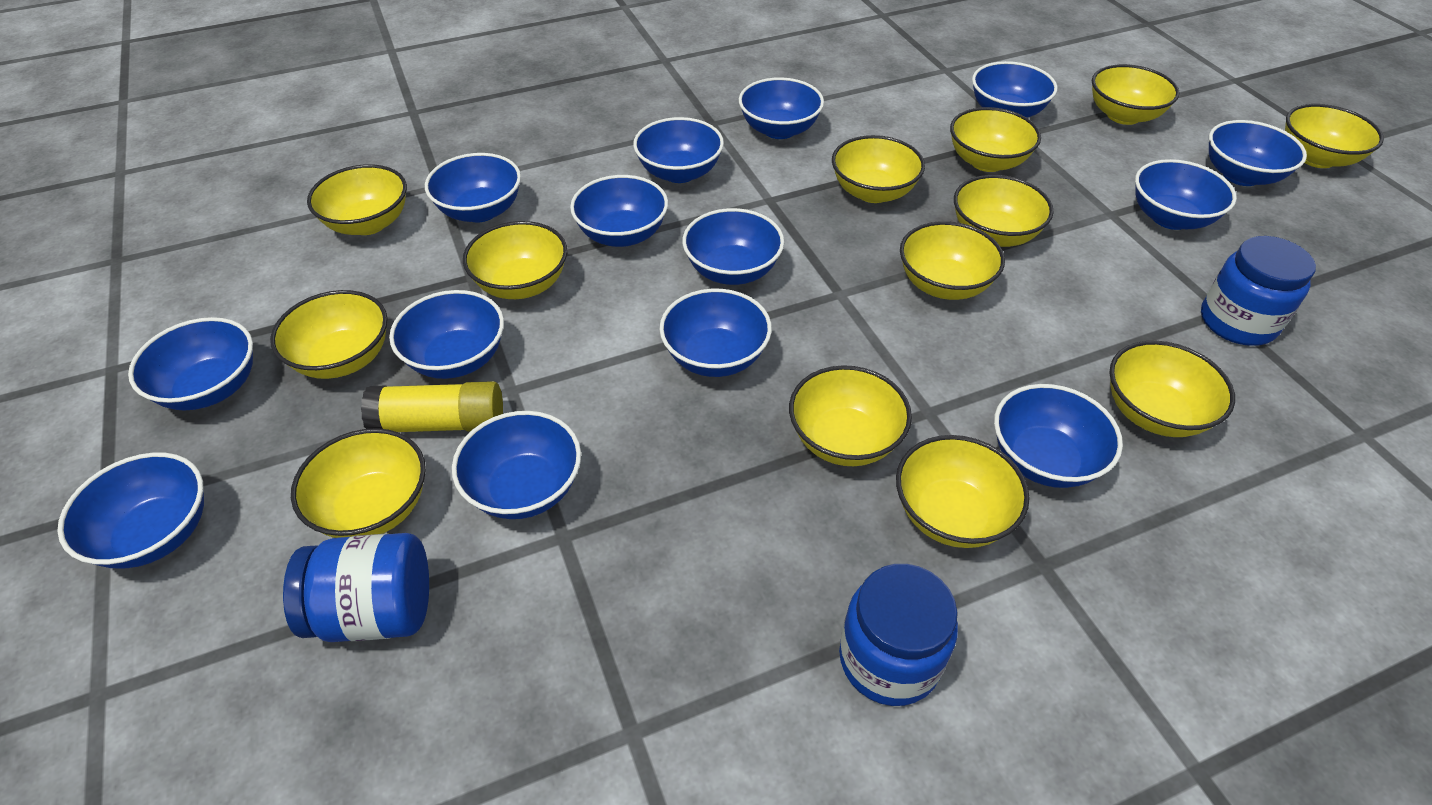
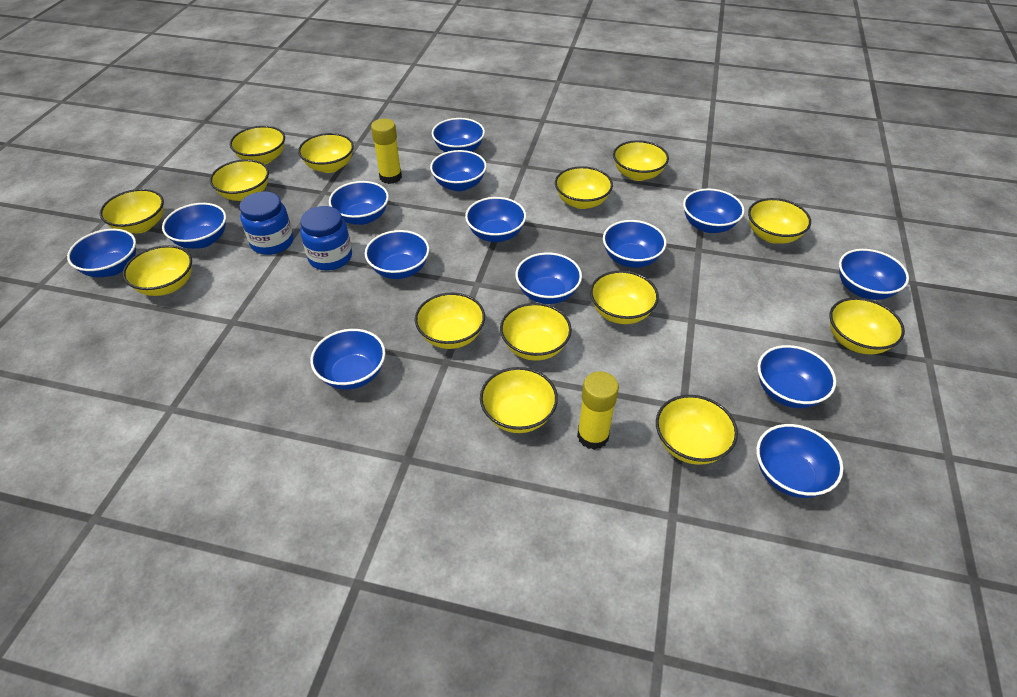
blue jar: [283,533,429,642] [839,564,958,706] [1201,236,1316,346] = 3 -> [239,191,294,255] [300,206,352,271] = 2
yellow bowl: [270,290,388,379] [291,428,426,538] [307,164,407,235] [463,221,567,299] [789,365,912,466] [832,135,925,203] [896,435,1030,548] [900,221,1005,300] [950,107,1041,172] [954,175,1054,247] [1092,64,1180,125] [1109,341,1235,437] [1285,104,1384,168] = 13 -> [100,189,164,233] [123,245,192,296] [210,159,269,201] [230,126,285,164] [298,133,354,173] [415,293,485,349] [480,367,558,433] [500,303,572,361] [555,166,613,209] [590,270,659,324] [613,140,669,181] [656,395,738,465] [748,198,811,244] [830,297,905,355] = 14
yellow glue stick: [361,381,503,432] = 1 -> [371,119,402,184] [577,371,619,450] = 2

